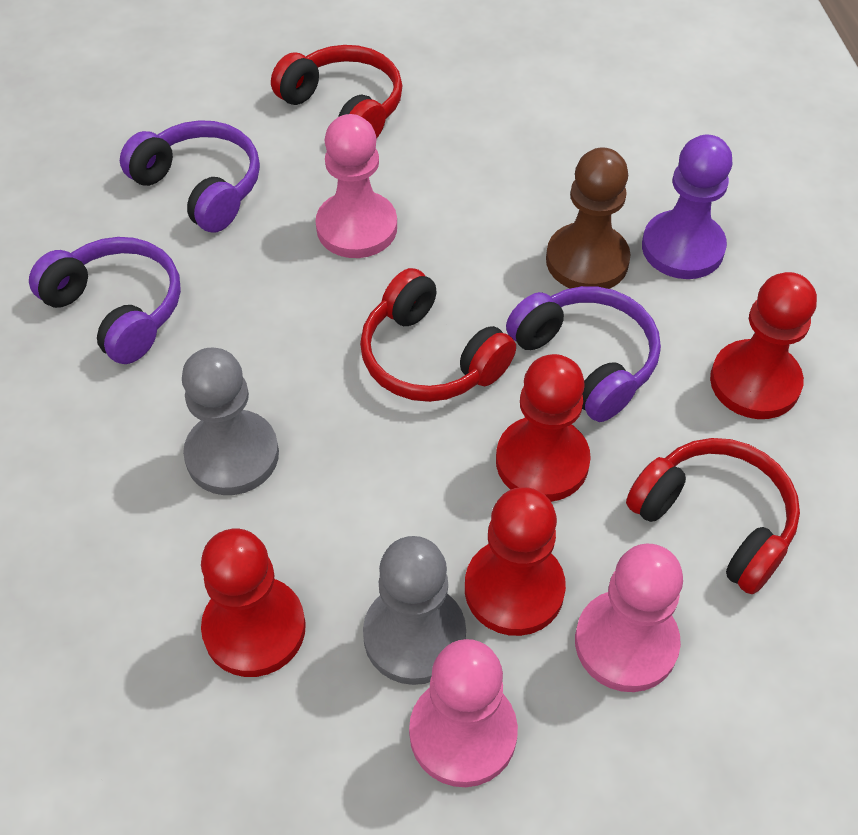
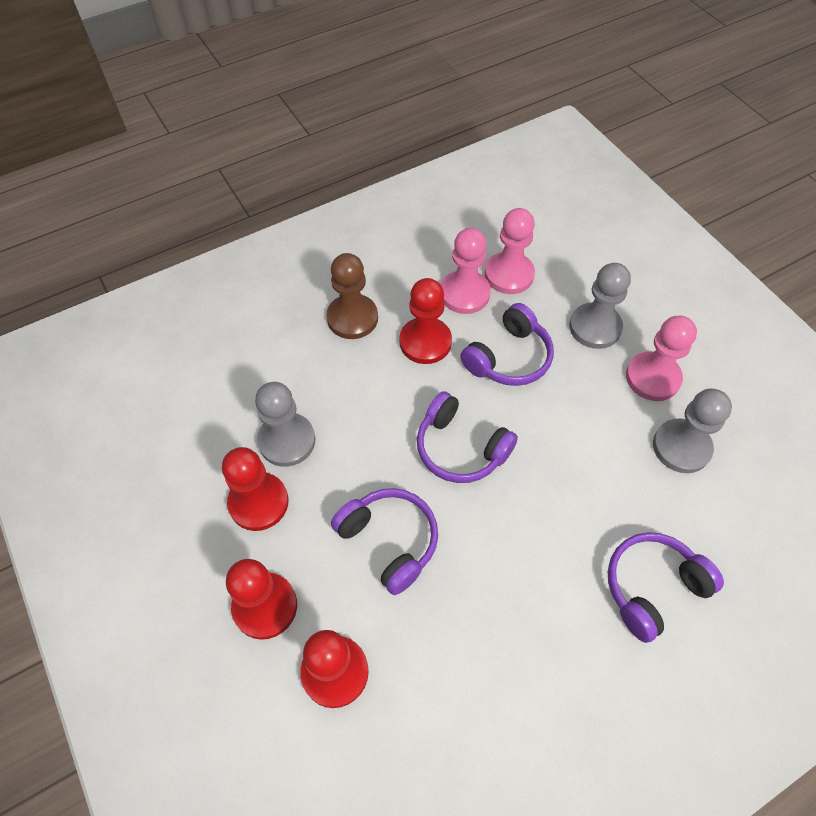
grey pawn: [182,348,279,495] [363,536,466,685] = 2 -> [255,382,315,467] [569,263,631,349] [653,388,732,473] = 3
purple headphones: [29,237,181,364] [120,120,260,233] [506,286,661,422] = 3 -> [331,488,438,595] [417,391,518,483] [460,303,554,386] [608,532,724,643] = 4
purple pawn: [642,135,732,279] = 1 -> none = 0
red headphones: [271,45,402,138] [360,268,516,402] [626,438,800,594] = 3 -> none = 0

